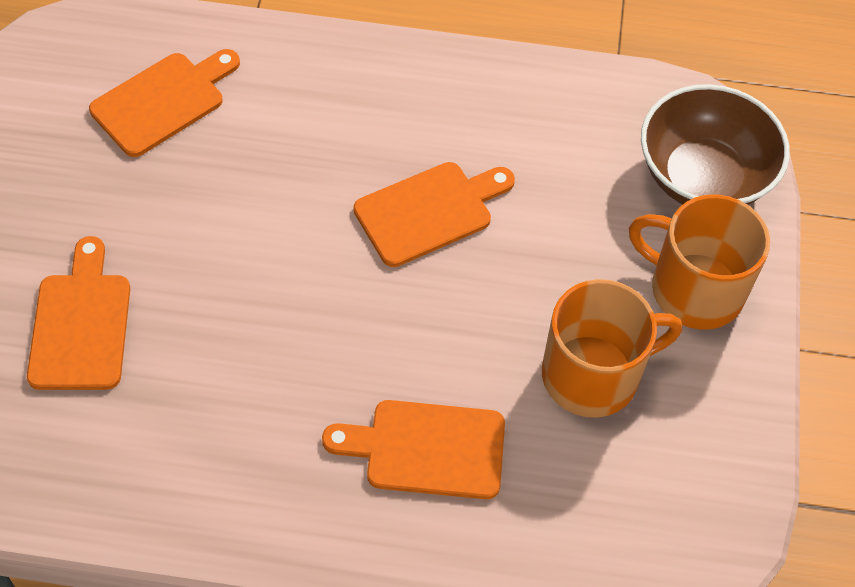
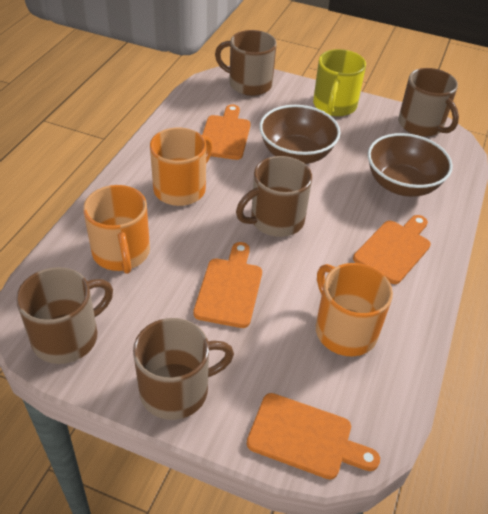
brown bowl: [641,84,790,205] = 1 -> [259,105,340,164] [368,133,453,197] = 2
brown mug: none = 0 -> [16,267,113,364] [133,318,234,420] [215,30,277,96] [236,156,312,237] [398,68,459,137] = 5
orange mug: [542,279,682,418] [629,194,770,330] = 2 -> [83,185,150,274] [150,128,213,206] [316,263,393,356] = 3
yellow mug: none = 0 -> [313,49,366,116] = 1

